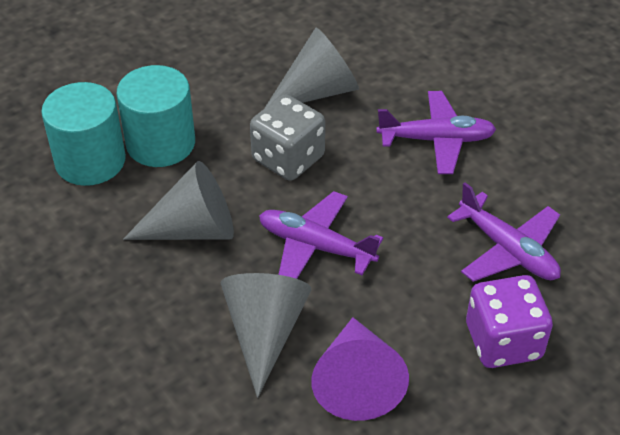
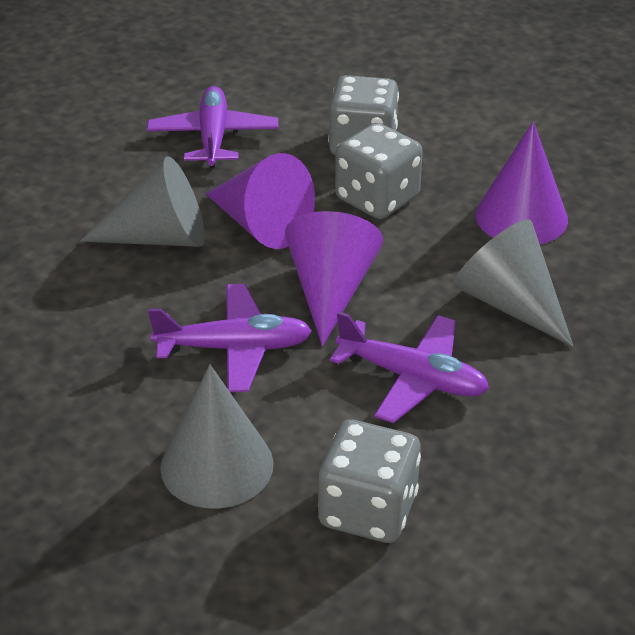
grey dice: [250,94,325,181] = 1 -> [318,419,421,543] [328,75,399,155] [335,123,423,219] = 3
purple cone: [311,317,409,421] = 1 -> [206,153,315,249] [285,211,383,346] [475,121,568,244] = 3
purple dice: [466,275,553,368] = 1 -> none = 0
turquoise cylinder: [41,82,126,186] [116,65,195,167] = 2 -> none = 0

